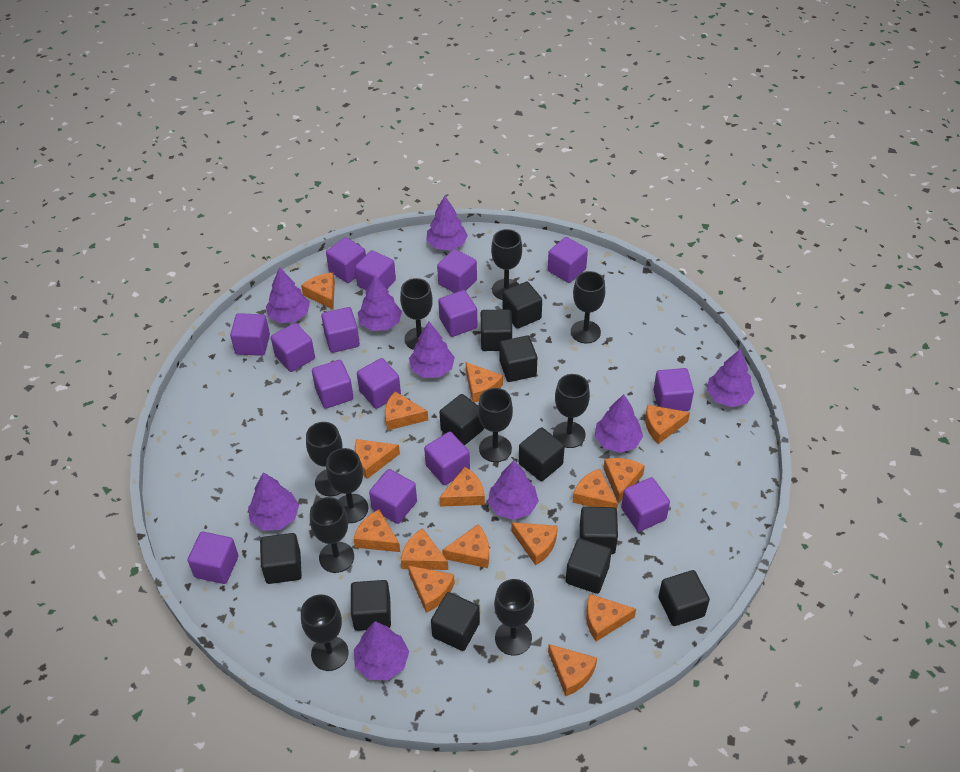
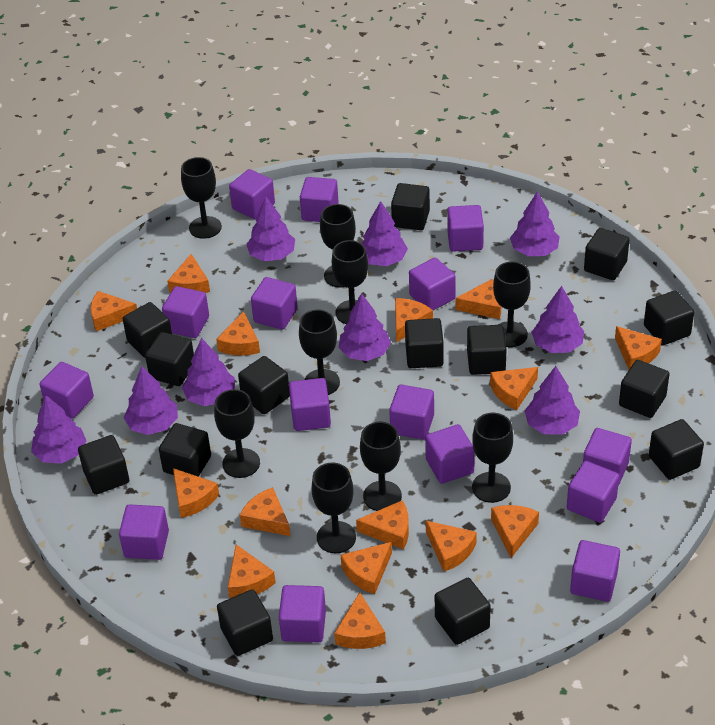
black cube: [260,533,302,584] [351,580,391,631] [431,592,480,651] [440,394,484,446] [481,309,512,351] [500,336,537,382] [503,282,542,329] [519,427,565,481] [566,538,612,594] [580,507,618,554] [658,570,710,626] = 11 -> [78,435,129,495] [123,302,172,358] [145,332,194,386] [159,423,211,477] [217,589,273,656] [238,356,290,414] [391,183,430,230] [405,318,444,368] [435,578,491,645] [467,325,507,375] [584,228,630,280] [619,360,670,418] [644,290,694,346] [649,419,704,480] = 14
black goblet: [301,594,349,671] [306,422,343,496] [310,497,354,573] [326,448,368,523] [400,278,433,350] [478,388,513,462] [491,229,522,300] [494,579,534,656] [553,374,590,448] [571,271,605,343] = 10 -> [181,157,222,239] [214,389,260,478] [299,310,340,395] [312,463,356,553] [320,204,356,287] [332,240,368,324] [360,422,402,511] [472,413,513,503] [493,261,531,347] = 9

